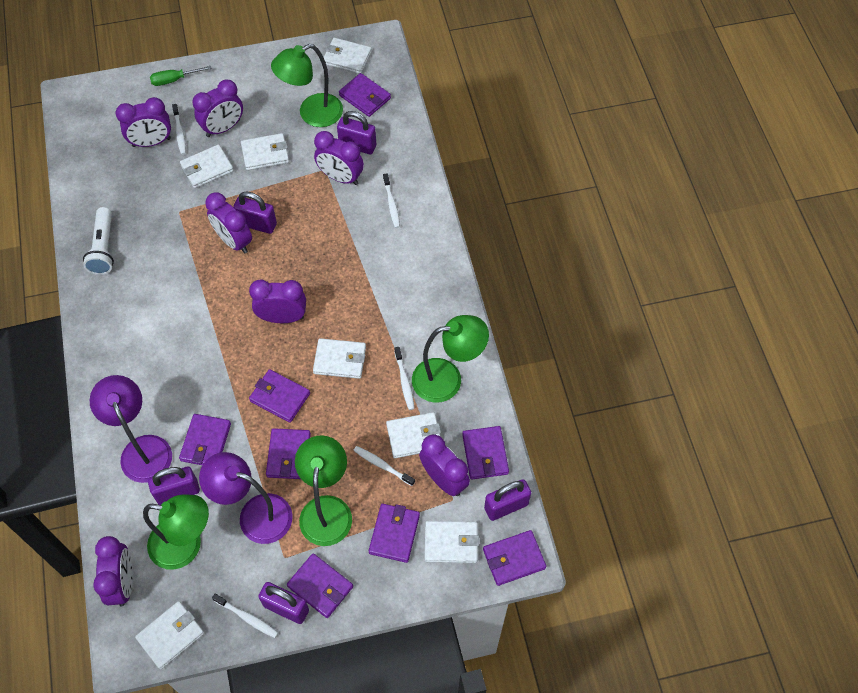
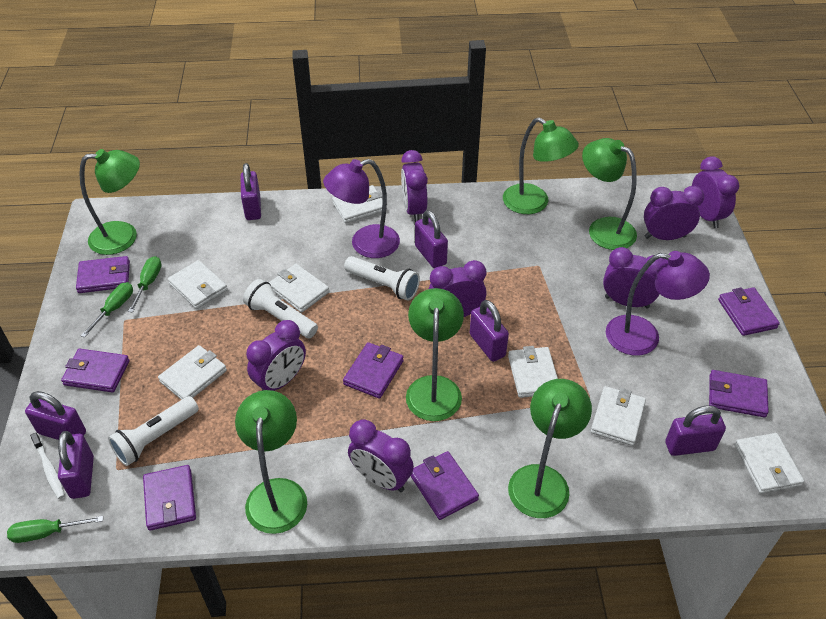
green lamp: [143,494,209,570] [271,44,343,127] [295,435,352,546] [412,315,489,403] = 4 -> [79,149,140,255] [235,390,307,534] [406,288,464,421] [503,117,579,214] [508,379,592,518] [582,138,637,250] = 6
green screwdriver: [150,66,212,86] = 1 -> [7,516,103,543] [81,282,133,338] [128,256,161,312] = 3
purple padlock: [148,466,200,505] [233,191,277,234] [258,582,309,624] [337,111,376,155] [484,479,531,521] = 5 -> [25,391,86,440] [58,431,94,499] [240,163,261,220] [415,210,448,269] [470,300,509,362] [665,406,726,456] = 6
purple wallet: [179,414,231,465] [249,369,310,423] [266,428,311,479] [287,553,353,618] [339,73,391,117] [369,504,420,563] [462,426,509,479] [483,530,546,586] = 8 -> [61,349,129,392] [76,256,130,293] [143,465,196,531] [343,342,404,399] [411,451,479,520] [709,370,769,417] [718,287,780,336] = 7
white flashlight: [83,207,114,275] = 1 -> [108,396,199,466] [243,279,318,338] [344,256,420,301] = 3
white toothbrush: [172,104,186,155] [212,594,278,638] [353,446,415,486] [383,173,400,228] [394,347,414,410] = 5 -> [30,433,65,499] = 1

